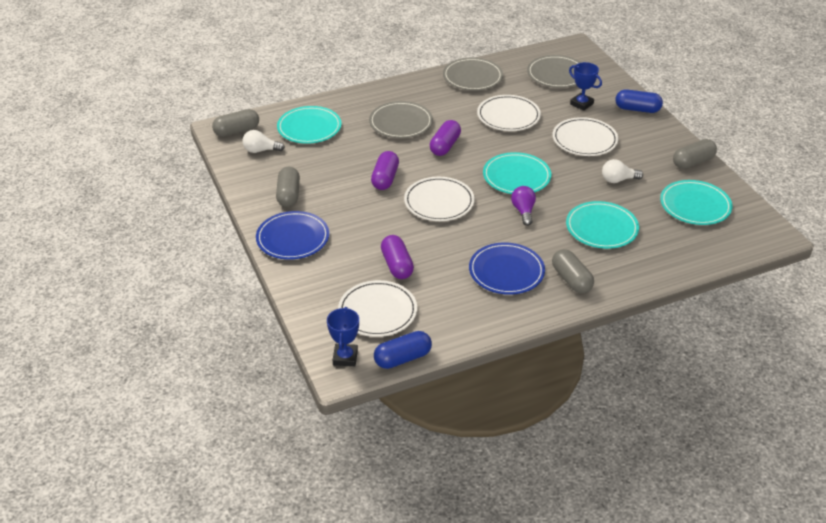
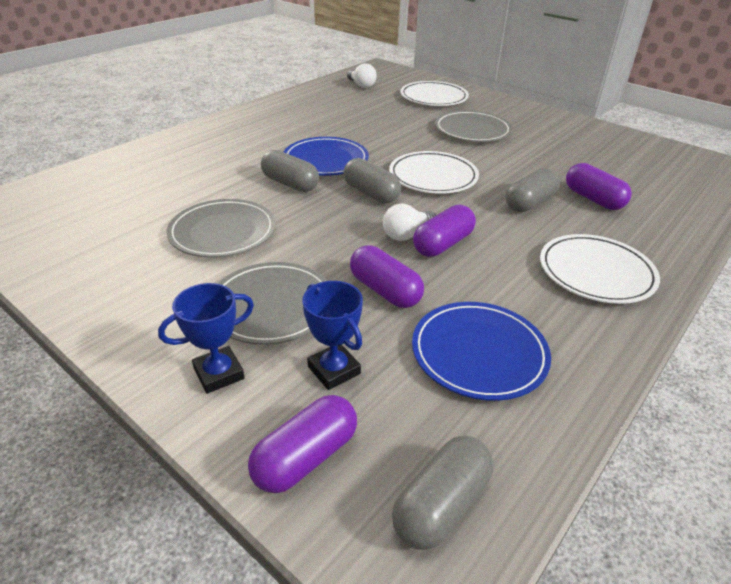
blue capsule: [374,331,432,369] [615,89,663,113] = 2 -> none = 0
purple capsule: [371,151,399,190] [381,235,414,279] [430,120,461,156] = 3 -> [248,395,357,493] [350,245,424,308] [413,205,476,257] [566,163,632,210] = 4
purple light bulb: [511,186,536,226] = 1 -> none = 0
turquoise plate: [277,106,342,144] [483,152,551,194] [566,201,639,249] [660,180,732,225] = 4 -> none = 0
white plate: [338,280,417,337] [404,177,475,221] [477,95,541,131] [553,117,618,156] = 4 -> [389,151,479,194] [400,81,469,106] [540,234,660,304] = 3

